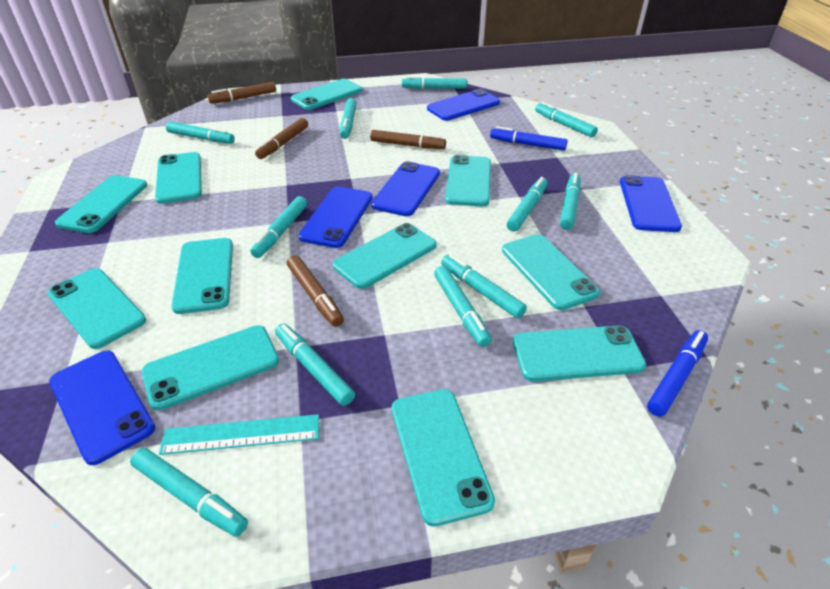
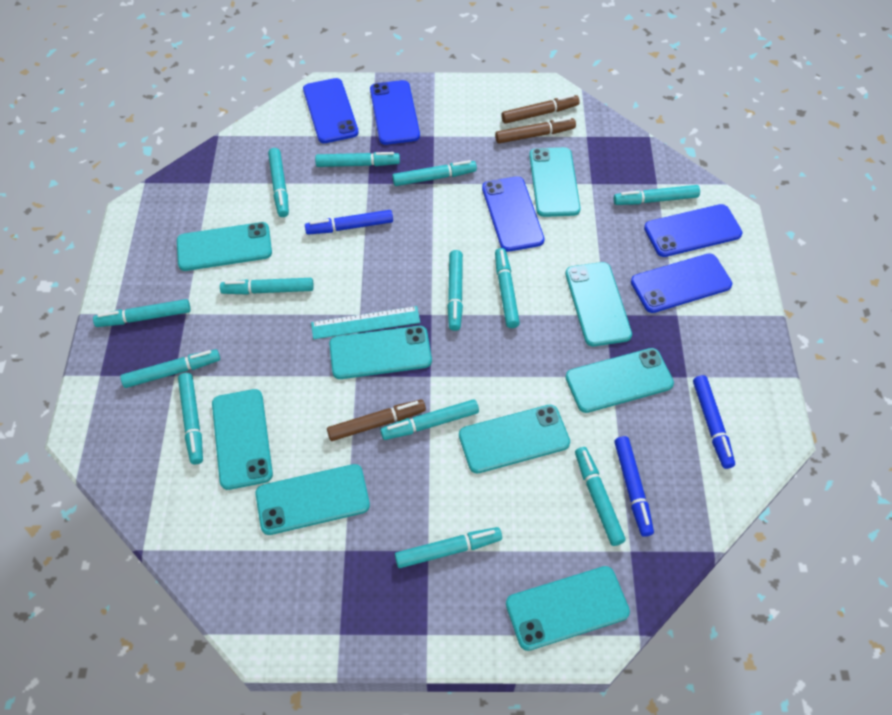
blue marker: [490,126,568,151] [647,330,708,417] = 2 -> [305,210,393,234] [614,436,654,537] [693,375,735,469] = 3
brown marker: [208,82,276,104] [255,118,308,159] [287,255,344,327] [370,130,446,149] = 4 -> [327,400,426,441] [495,117,576,143] [501,94,580,124] = 3
turquoise marker: [130,448,248,537] [166,122,235,144] [250,196,307,258] [275,324,355,406] [340,98,357,139] [402,76,467,89] [434,266,491,347] [441,254,527,318] [507,177,548,232] [535,102,598,137] [560,173,580,230] = 11 -> [93,299,191,327] [120,349,220,388] [178,373,203,464] [220,278,314,295] [268,148,289,217] [315,152,400,167] [380,399,479,440] [392,160,477,186] [395,527,502,568] [447,250,463,331] [495,248,520,328] [575,447,626,546] [614,185,700,205] = 13
turquoise phone: [48,268,146,349] [55,175,147,233] [142,325,279,411] [155,152,202,204] [171,238,233,314] [291,79,362,110] [333,223,436,289] [392,389,495,527] [445,155,491,207] [502,234,600,310] [513,326,646,382] = 11 -> [177,222,272,271] [212,389,273,490] [255,464,370,535] [329,326,432,379] [459,405,570,474] [506,566,630,651] [529,147,581,217] [565,262,632,346] [566,348,674,413] = 9

